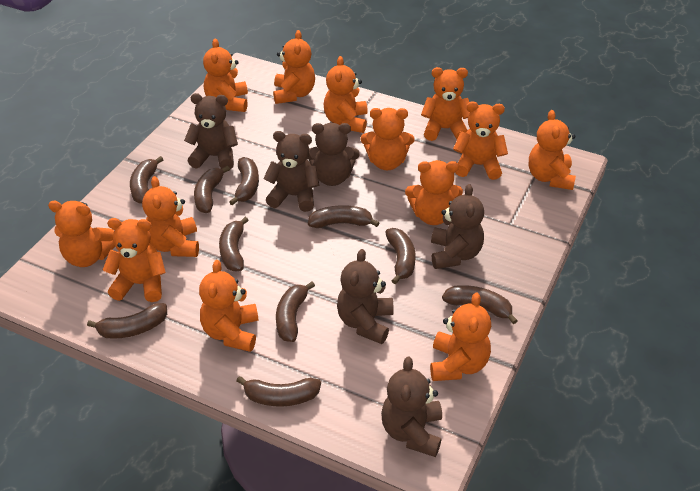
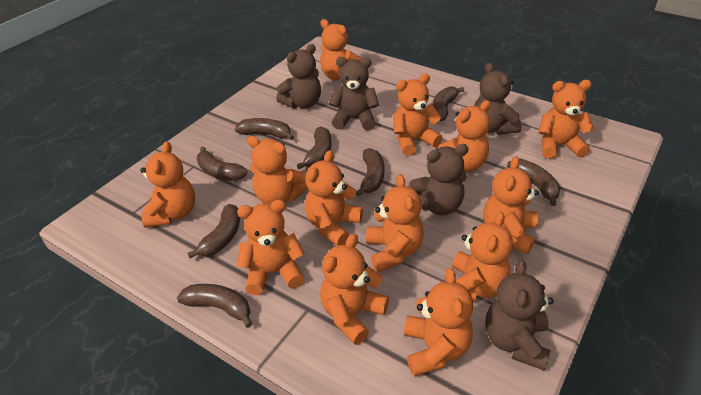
brown banana: [87,303,167,339] [130,156,164,204] [194,165,230,213] [219,217,249,271] [229,157,259,205] [236,376,321,407] [276,282,315,342] [308,205,379,228] [385,228,415,284] [442,285,518,324] = 10 -> [177,284,253,328] [188,204,240,258] [197,147,248,181] [235,118,294,140] [297,127,331,169] [356,148,384,197] [432,86,464,121] [507,159,560,206] = 8
brown teddy bear: [184,93,238,169] [263,131,319,212] [307,123,360,186] [337,249,394,344] [381,357,442,457] [431,184,484,269] = 6 -> [276,44,321,108] [329,57,379,130] [409,144,469,216] [474,63,521,135] [485,259,554,370] = 5

